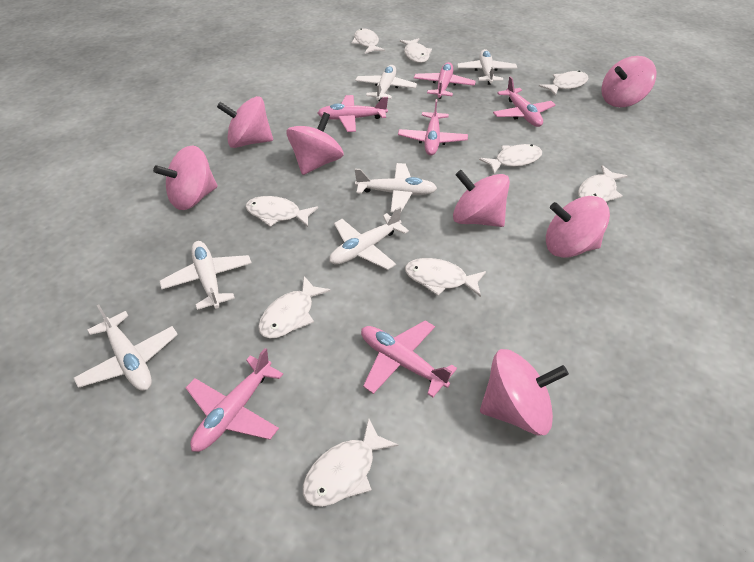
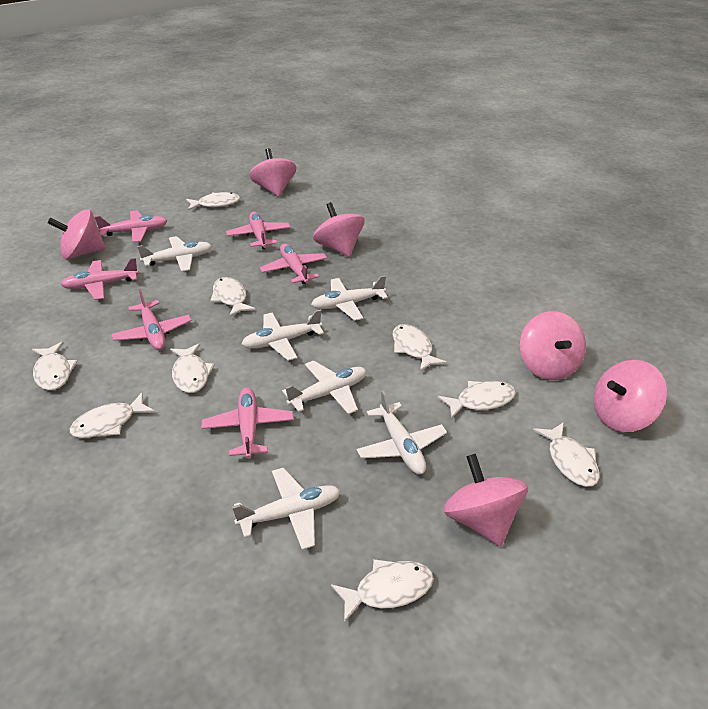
pink spinning top: [153,146,218,210] [217,96,273,148] [287,112,344,175] [453,170,510,227] [480,349,569,435] [546,196,610,258] [601,56,656,107] = 7 -> [48,209,106,259] [249,148,296,197] [313,202,364,257] [443,454,528,546] [520,311,586,380] [594,360,667,432] = 6

